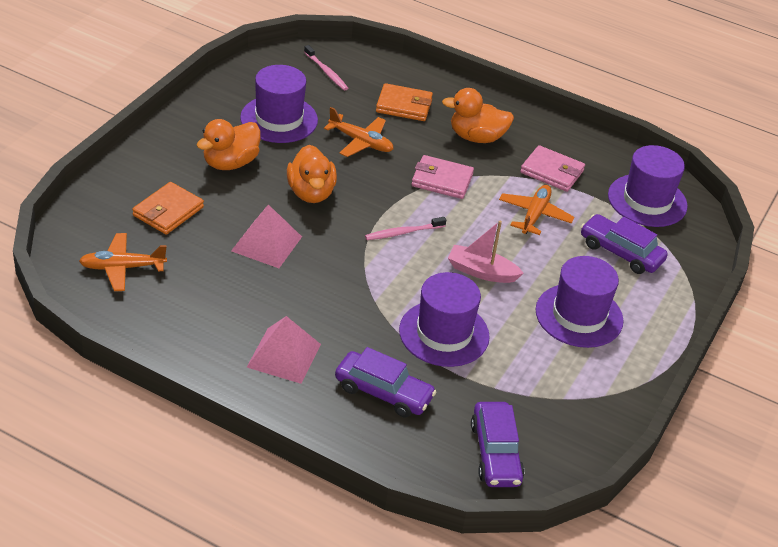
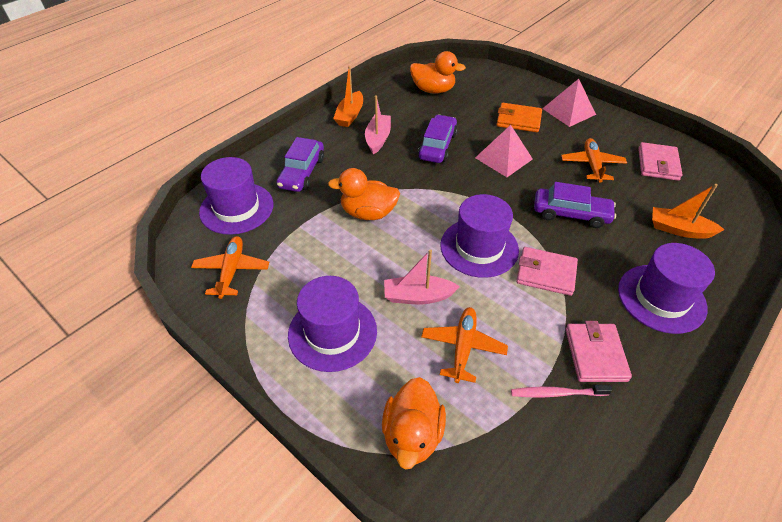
orange boat: none = 0 -> [333,66,363,127] [652,184,725,239] = 2
orange wallet: [132,182,204,234] [376,83,433,121] = 2 -> [496,103,542,132] = 1
pink boat: [448,220,524,283] = 1 -> [365,95,391,155] [384,249,460,304] = 2
pink toothbrush: [304,45,348,91] [365,217,446,240] = 2 -> [511,385,612,397] = 1
pink wallet: [411,155,474,199] [520,145,585,192] = 2 -> [516,247,578,296] [566,321,632,382] [638,142,683,181] = 3

